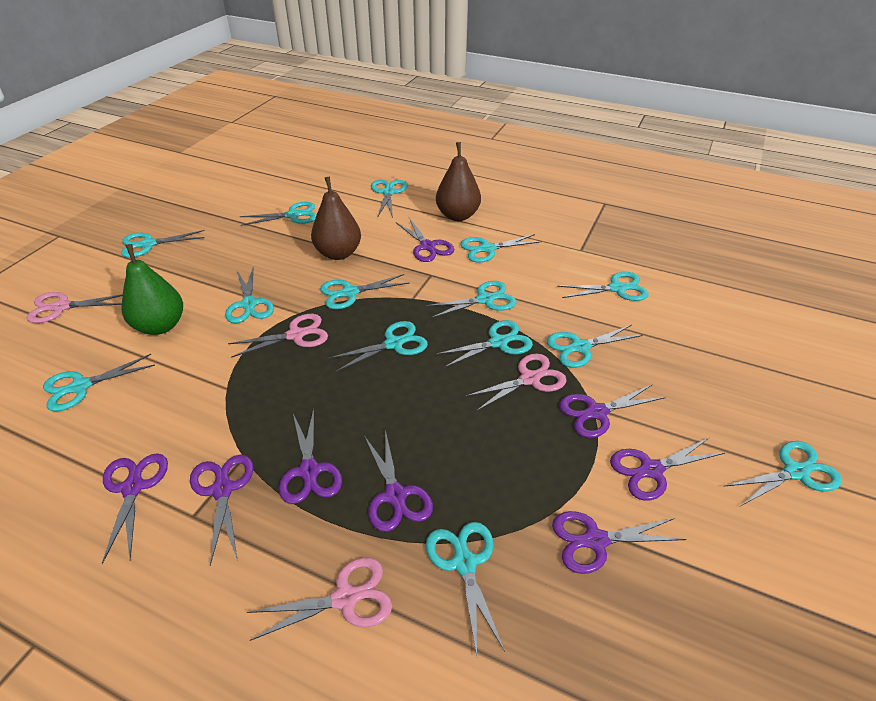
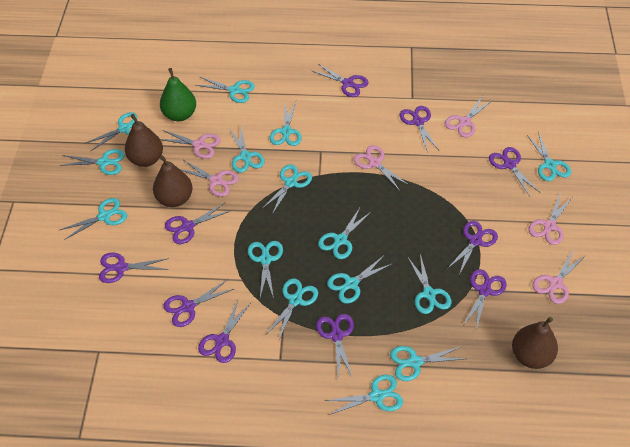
brown pear: [311,176,361,260] [436,142,481,221] = 2 -> [125,114,163,167] [153,155,193,207] [512,317,558,369] = 3
pink scissors: [27,292,123,323] [228,314,328,358] [247,557,392,641] [465,353,567,411] = 4 -> [160,130,221,159] [180,160,239,197] [353,145,410,191] [444,97,493,138] [529,194,572,245] [533,249,586,304] = 6
purple scissors: [102,453,168,564] [190,455,254,565] [279,409,342,504] [364,430,433,532] [396,218,454,262] [552,511,686,574] [559,384,666,438] [610,437,725,501] = 8 -> [99,252,169,283] [163,279,234,327] [165,203,230,244] [198,300,250,363] [312,64,369,97] [316,314,354,381] [400,106,439,153] [447,221,498,275] [463,269,507,331] [489,147,540,197] = 10
turquoise scissors: [43,354,155,412] [121,230,205,258] [225,268,274,323] [240,202,317,226] [320,274,409,309] [328,321,428,372] [371,180,408,218] [426,281,516,318] [426,522,505,656] [435,320,533,368] [460,234,542,263] [547,325,643,368] [557,272,649,301] [725,441,842,506] = 14 -> [60,149,125,175] [60,198,127,240] [84,112,146,151] [196,76,255,103] [229,125,265,173] [248,241,283,299] [261,164,312,214] [267,278,318,341] [269,101,302,146] [318,206,372,259] [325,375,403,415] [327,256,392,304] [390,346,463,381] [407,254,451,314] [527,132,571,181] = 15

